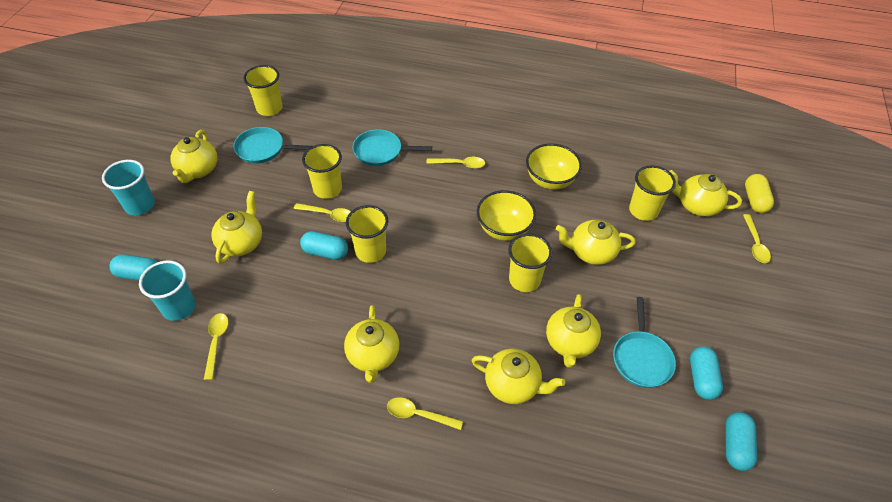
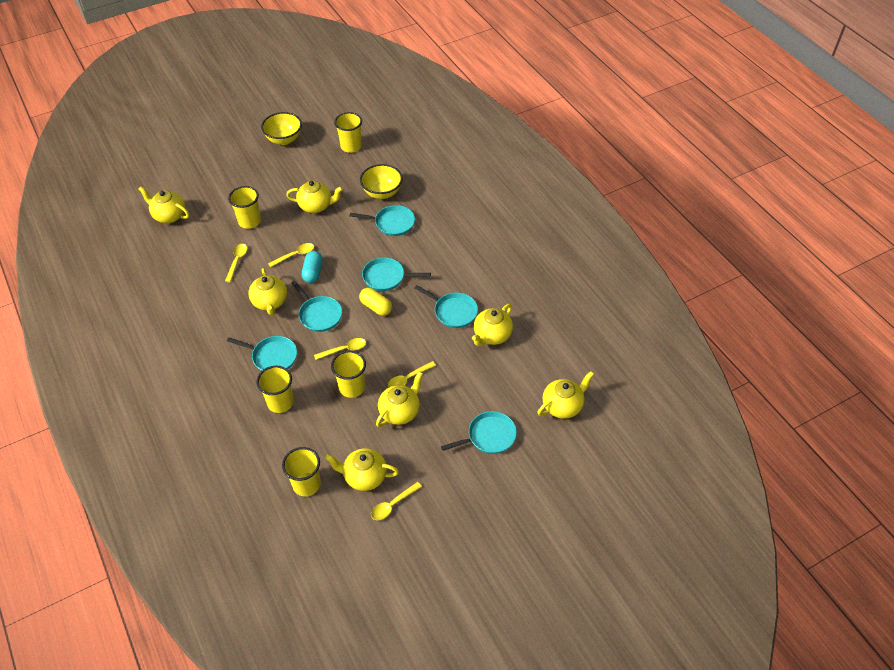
turquoise capsule: [109,254,158,281] [300,231,348,260] [690,346,723,400] [725,412,757,471] = 4 -> [302,251,323,283] = 1
turquoise cup: [102,160,155,215] [139,261,196,321] = 2 -> none = 0
turquoise pan: [233,127,312,164] [353,129,432,166] [613,297,676,388] = 3 -> [227,336,297,371] [291,281,342,332] [350,205,415,236] [362,257,431,291] [415,285,478,328] [441,411,517,454] = 6

